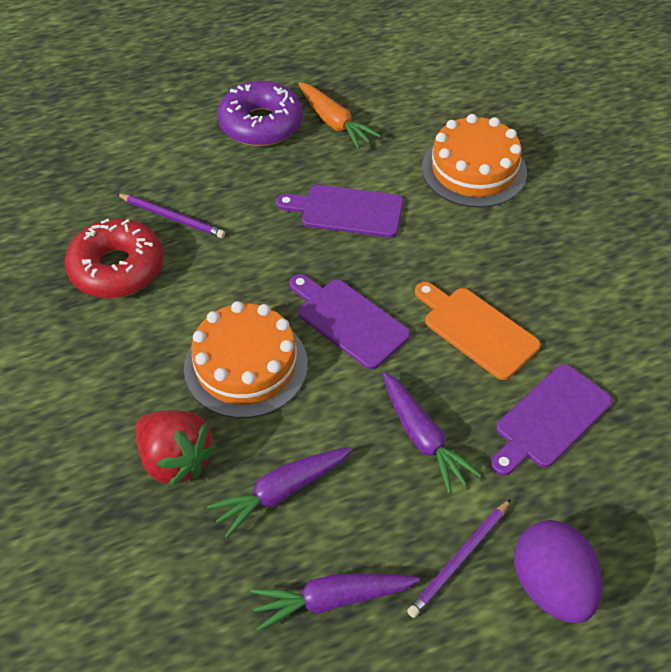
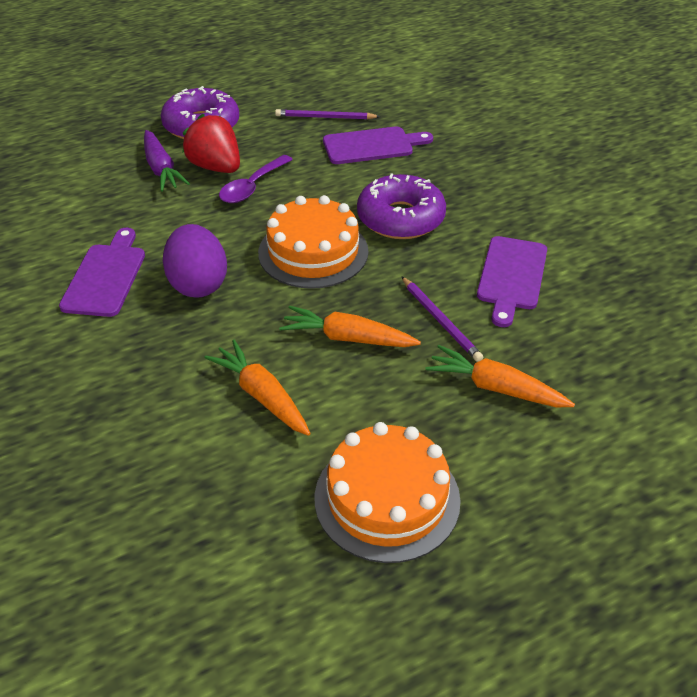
orange carrot: [298,82,381,149] = 1 -> [204,340,311,436] [279,306,421,347] [426,345,575,407] = 3
orange cutting board: [415,282,541,380] = 1 -> none = 0
purple carrot: [207,447,352,538] [250,573,420,631] [383,372,481,494] = 3 -> [144,130,190,192] = 1
purple donut: [218,81,303,146] = 1 -> [161,86,239,139] [357,174,446,239] = 2
purple spoon: none = 0 -> [219,155,293,203] = 1
red donut: [65,219,164,298] = 1 -> none = 0

